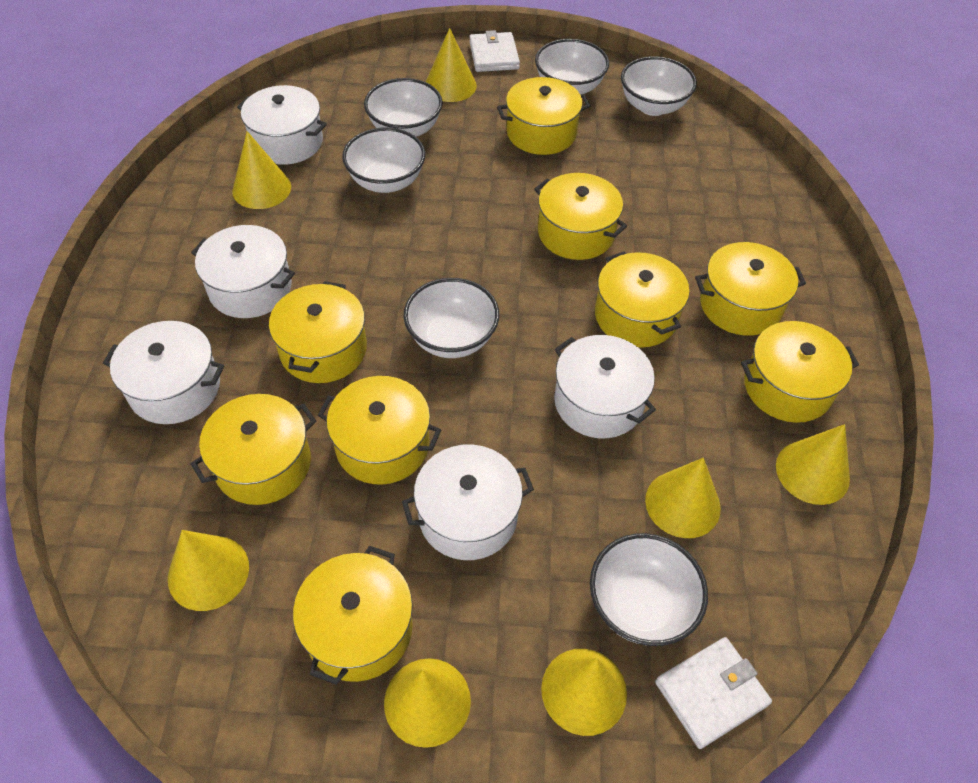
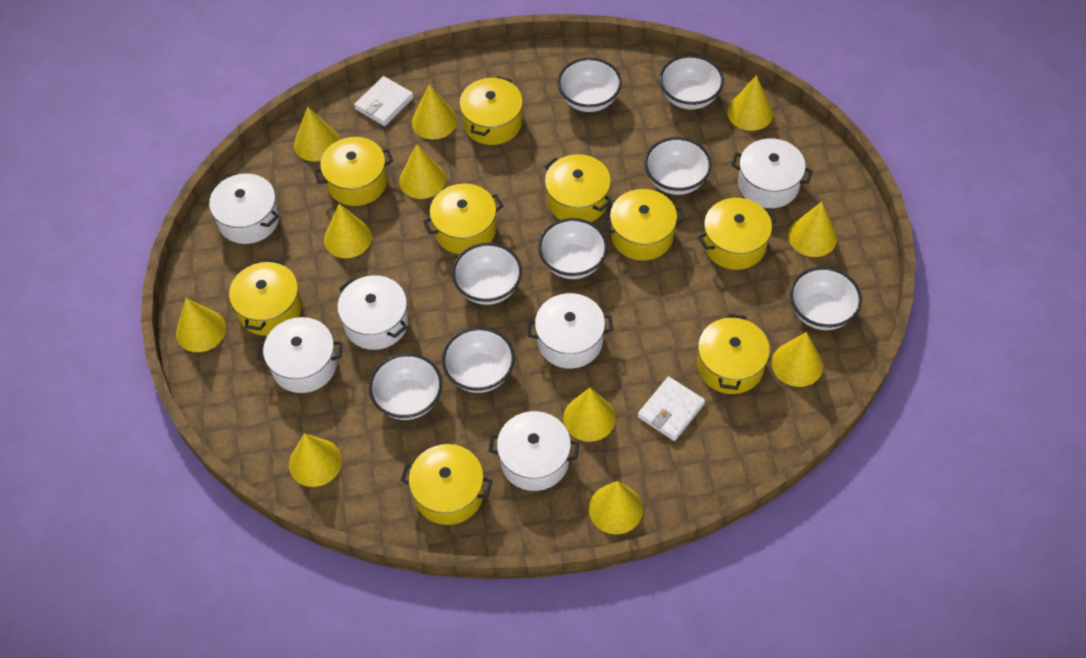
white bowl: [342,127,425,193] [364,78,443,137] [404,278,499,358] [535,39,609,95] [590,533,708,646] [621,56,697,116] = 6 -> [369,353,442,420] [442,327,515,393] [452,243,522,305] [538,218,608,279] [557,58,622,112] [644,137,712,195] [659,55,724,109] [790,267,862,330] = 8
white pot: [103,321,224,424] [191,225,295,318] [237,85,327,165] [402,445,534,560] [554,335,656,438] = 5 -> [209,173,280,244] [256,317,343,393] [337,275,409,350] [489,411,579,491] [527,293,613,368] [731,138,813,208] = 6
yellow cone: [168,530,249,611] [232,131,291,209] [384,658,471,748] [426,28,477,102] [541,649,627,736] [645,458,721,538] [776,424,850,505] = 7 -> [176,298,226,352] [289,433,342,487] [294,107,340,162] [324,204,372,258] [399,144,446,199] [412,85,457,139] [563,388,616,442] [589,481,643,534] [727,75,773,131] [772,332,823,387] [788,202,837,257] = 11

